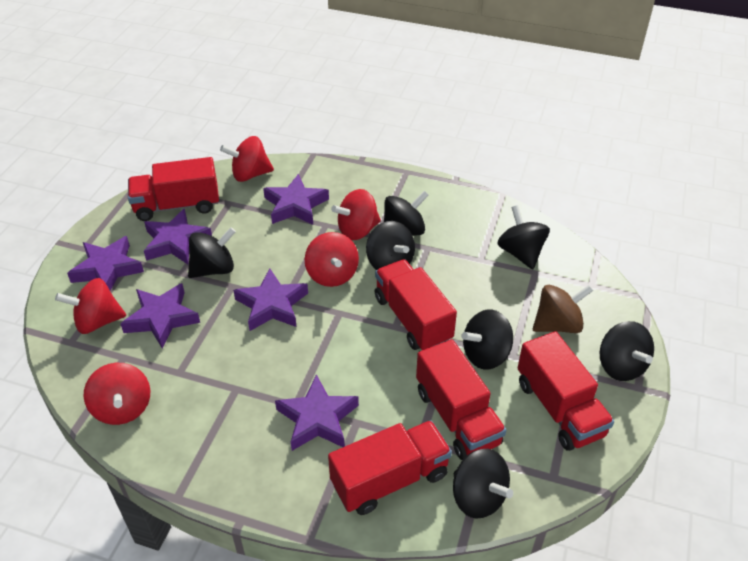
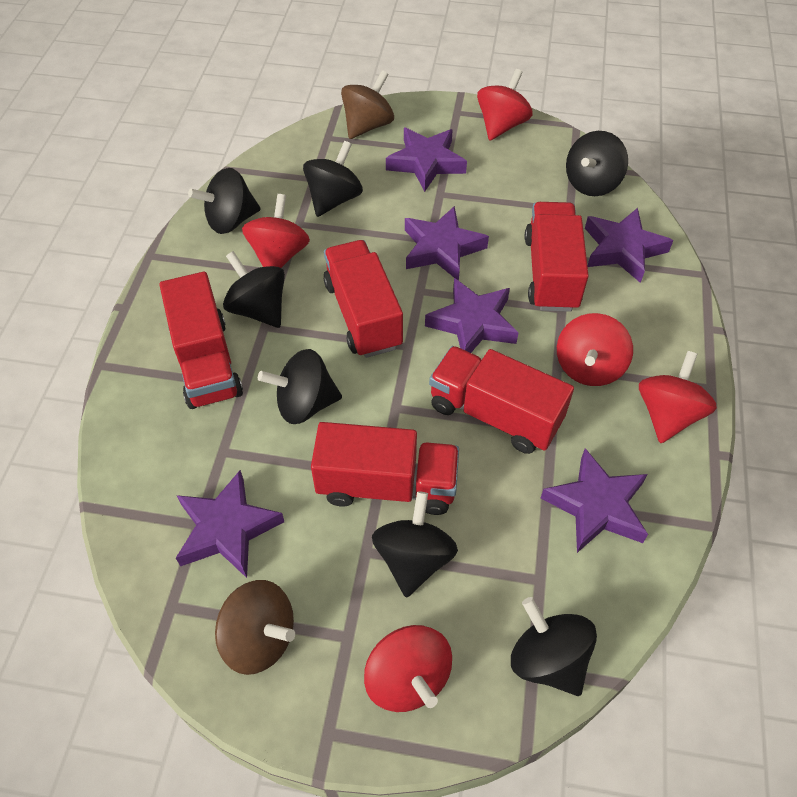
brown spinning top: [533,285,593,333] = 1 -> [215,580,295,675] [341,70,394,139] = 2

